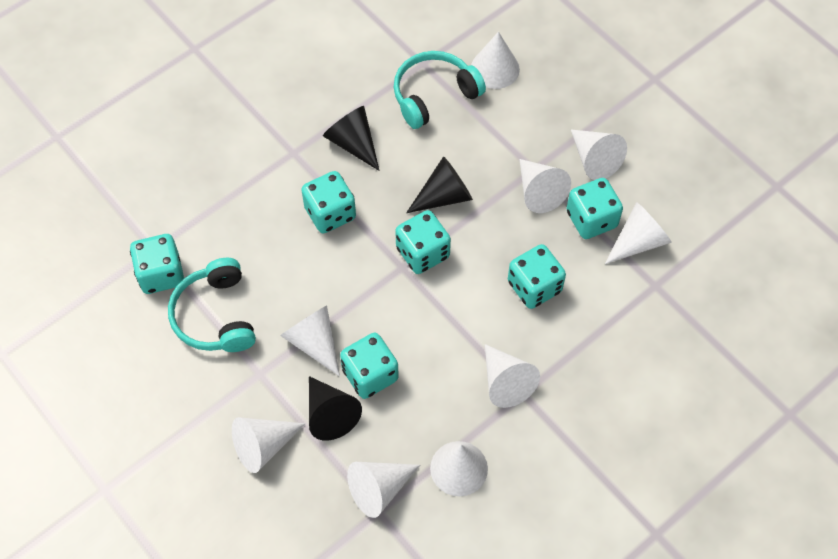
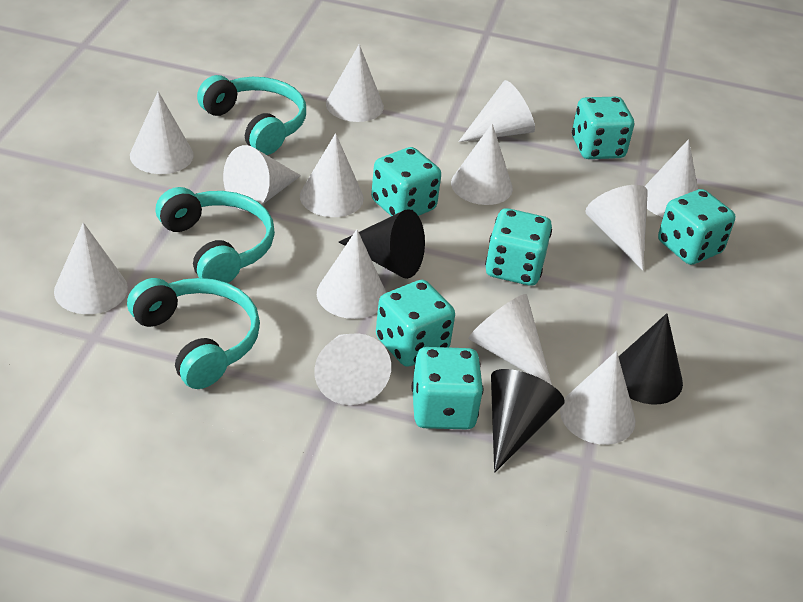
turquoise headphones: [168,258,256,352] [394,51,486,129] = 2 -> [127,278,260,389] [156,187,275,283] [197,75,306,155] = 3
white cone: [232,417,306,473] [280,305,340,377] [347,462,420,518] [430,441,488,496] [471,32,520,89] [485,344,540,408] [519,159,571,213] [571,129,627,180] [605,202,672,264] = 9 -> [54,222,128,314] [130,91,194,174] [223,145,301,211] [300,133,364,217] [314,333,391,405] [317,229,386,319] [326,44,384,122] [451,124,513,205] [458,80,535,142] [469,294,552,385] [560,351,635,445] [585,185,648,270] [644,139,698,217] = 13

